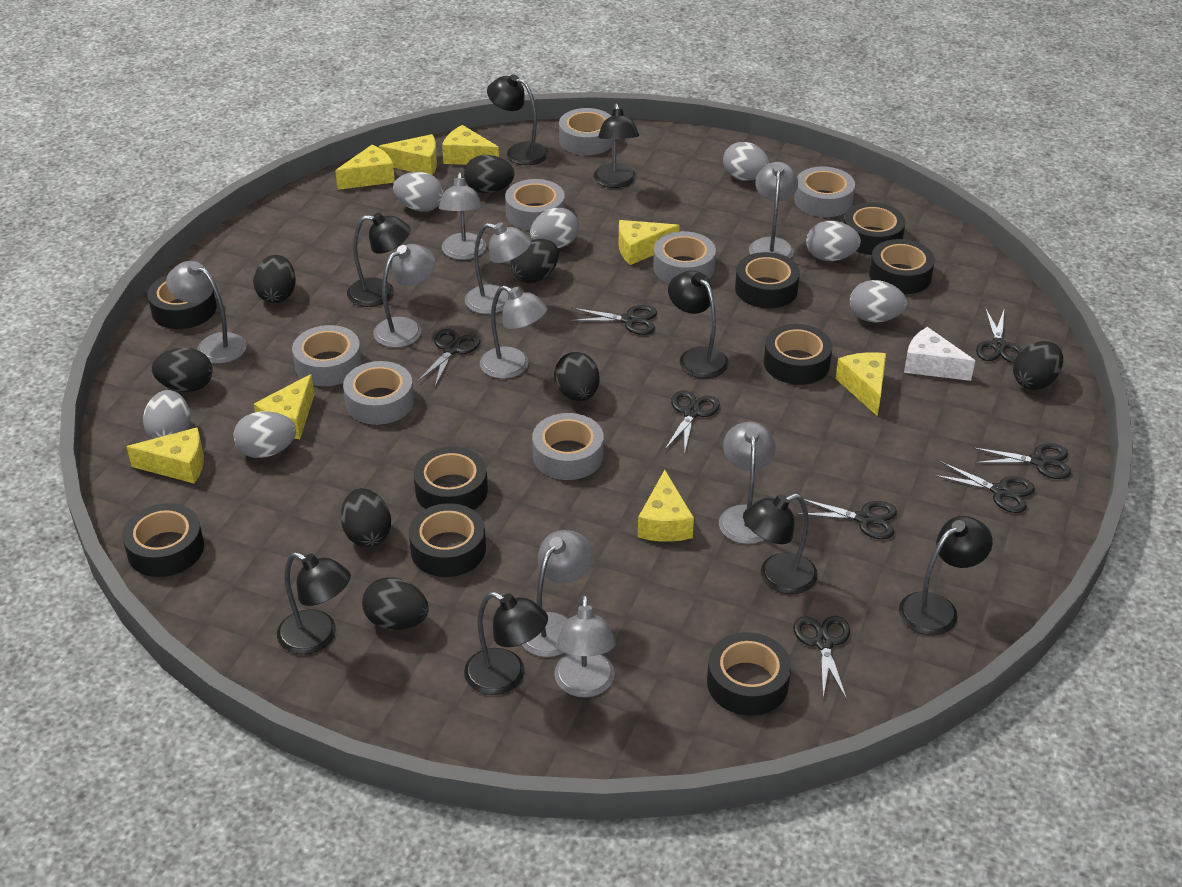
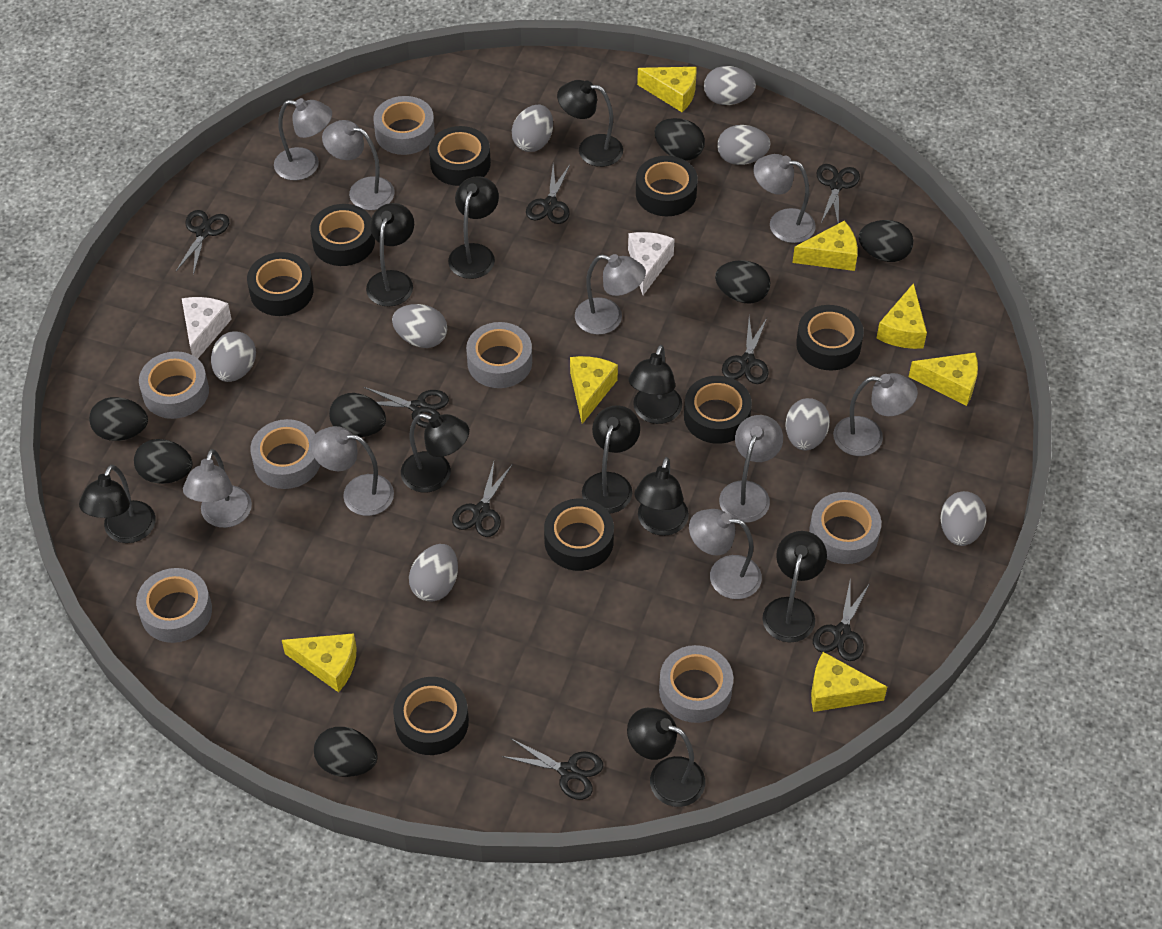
black egg: [152,348,212,392] [253,255,296,303] [341,488,391,547] [362,577,429,630] [464,155,514,193] [510,239,559,283] [555,352,600,401] [1013,341,1063,390] = 8 -> [89,397,148,441] [134,439,193,484] [314,727,378,777] [329,393,386,437] [655,118,705,161] [715,260,770,304] [859,220,914,262] = 7
black lamp: [277,552,351,655] [347,213,411,307] [464,592,548,695] [487,74,549,165] [594,103,639,188] [668,270,729,378] [743,494,818,594] [899,516,993,635] = 8 -> [79,465,155,543] [366,203,414,307] [401,413,469,493] [448,176,499,279] [557,80,623,167] [582,405,640,513] [627,708,705,807] [628,345,682,424] [634,457,689,536] [763,531,827,642] = 10
black tape: [122,503,204,577] [148,275,216,329] [409,503,486,577] [414,446,488,510] [707,632,791,716] [735,252,800,308] [764,324,833,385] [844,202,906,255] [869,239,935,294] = 9 -> [247,252,314,316] [310,204,375,266] [393,677,469,755] [429,126,491,186] [544,499,614,571] [636,156,698,216] [684,376,752,444] [796,305,864,370] = 8
grey egg: [143,390,191,439] [233,411,296,458] [393,172,444,212] [530,208,579,248] [723,142,770,181] [806,221,861,261] [850,280,907,322] = 7 -> [211,331,256,382] [392,304,447,348] [409,544,458,602] [512,105,553,152] [704,66,756,105] [717,125,771,165] [785,398,830,451] [940,491,987,546] = 8
white cheese: [904,327,975,381] = 1 -> [182,297,232,359] [628,232,675,295] = 2
yellow cheese: [126,427,204,483] [254,374,315,439] [335,145,395,190] [379,134,437,175] [442,125,499,165] [618,220,680,265] [638,470,694,542] [835,352,886,416] = 8 -> [282,633,357,692] [570,356,618,424] [637,67,697,112] [792,221,858,271] [811,652,887,712] [876,283,927,349] [909,353,978,406] = 7

